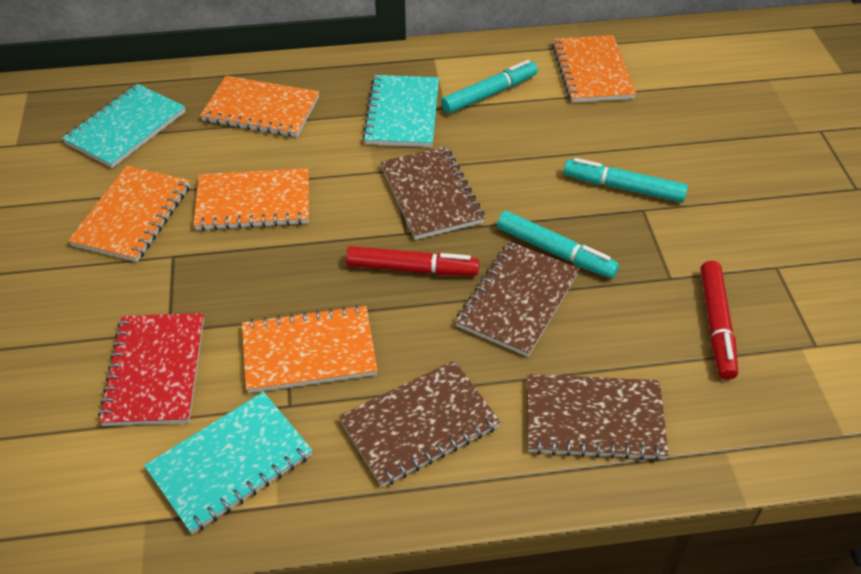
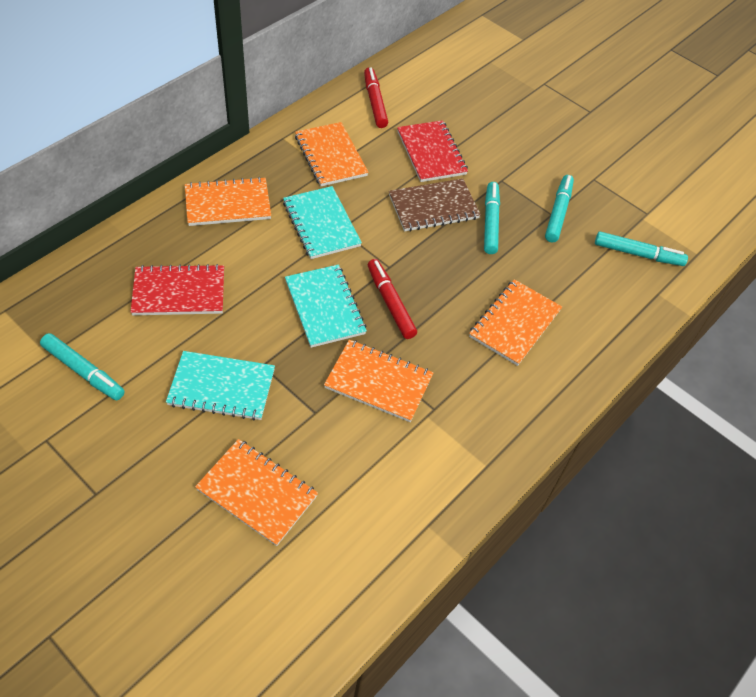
brown notebook: [339,360,501,487] [381,146,485,240] [455,242,580,357] [528,374,669,461] = 4 -> [389,179,481,232] = 1
red notebook: [98,313,204,426] = 1 -> [131,264,224,315] [397,120,468,182] = 2
turquoise marker: [441,60,538,114] [497,211,619,278] [564,158,688,203] = 3 -> [40,333,125,400] [484,182,500,254] [545,175,574,243] [595,231,688,266] = 4

